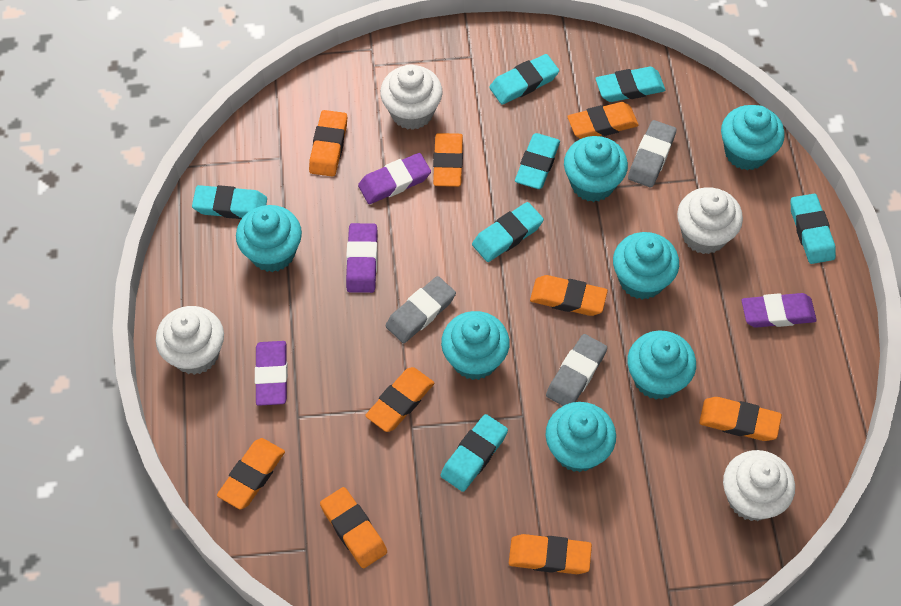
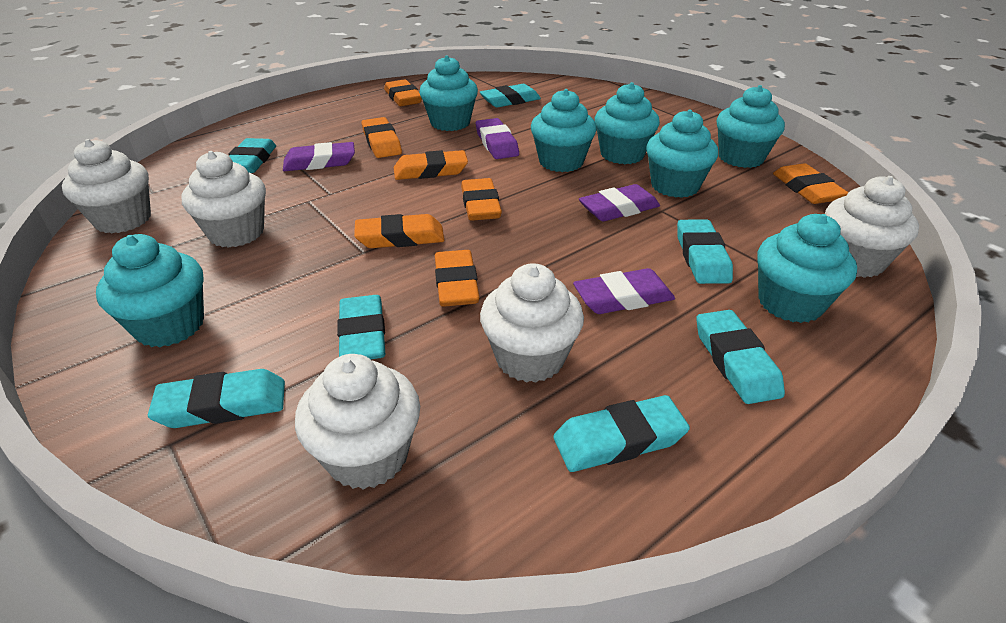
grey eraser: [385,276,456,343] [546,334,607,406] [628,120,677,187] = 3 -> none = 0
orange eraser: [217,438,285,510] [309,110,347,177] [320,487,387,568] [365,367,434,432] [433,133,463,187] [509,534,592,574] [530,275,608,316] [567,102,639,139] [699,397,782,441] = 9 -> [354,214,444,248] [362,117,402,158] [384,79,422,106] [394,150,468,180] [435,250,480,307] [461,178,502,221] [773,163,848,204] = 7
white cupcake: [156,306,224,375] [380,64,443,130] [677,187,743,254] [723,450,795,521] = 4 -> [62,139,151,234] [181,151,266,248] [295,354,420,490] [480,263,584,383] [825,176,919,278] = 5

